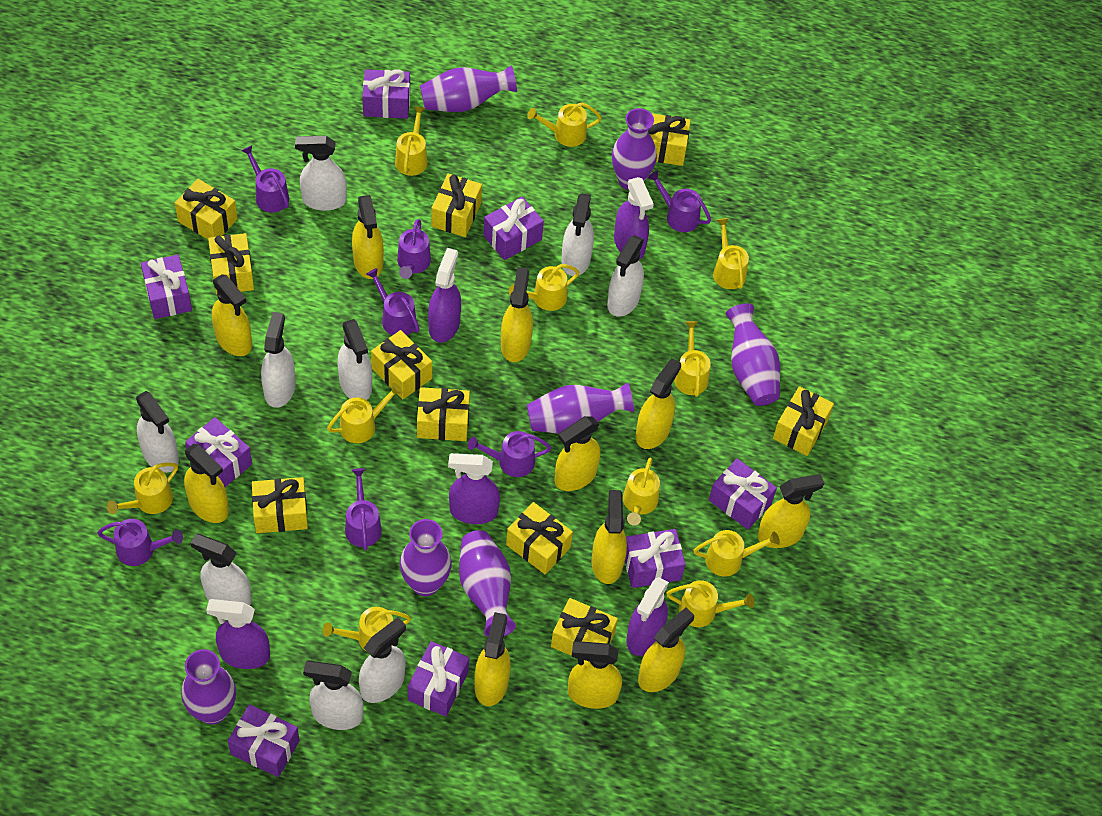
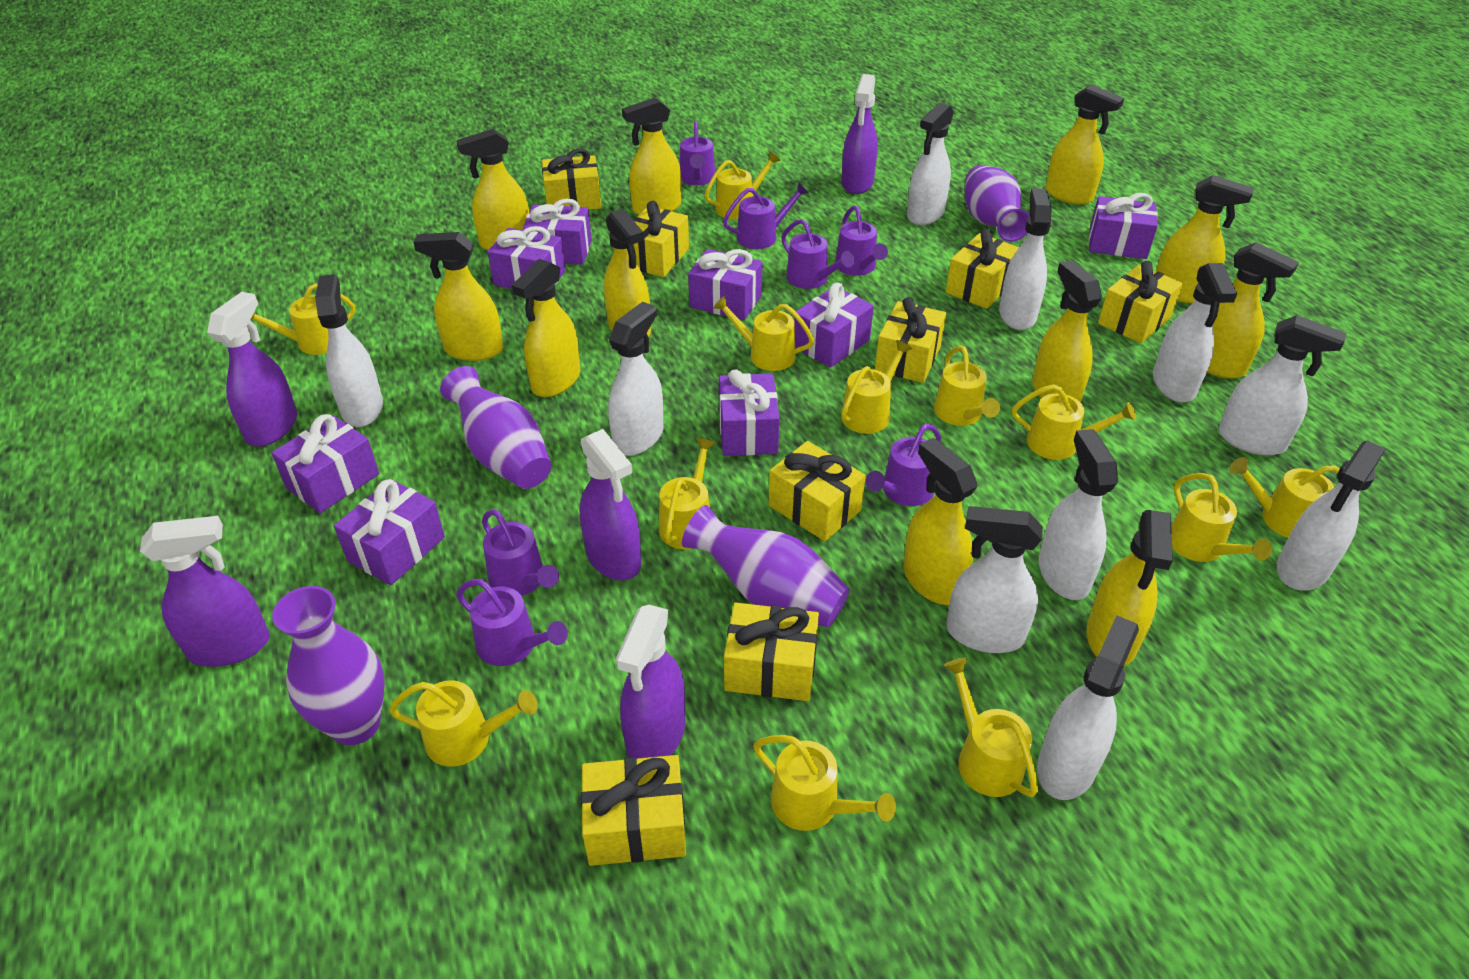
purple vase: [181,649,236,725] [400,519,452,596] [420,65,517,112] [459,530,516,637] [527,382,634,433] [612,108,657,190] [726,303,780,406] = 7 -> [272,586,385,745] [440,366,552,489] [682,505,850,627] [965,165,1030,242] = 4
white spray bottle: [136,391,179,473] [191,534,251,606] [261,312,295,408] [295,136,347,211] [303,660,363,730] [338,319,372,400] [359,617,406,703] [561,193,594,276] [607,235,644,317] = 9 -> [315,274,383,427] [608,302,664,456] [907,103,954,225] [946,506,1043,653] [999,188,1052,330] [1037,615,1139,800] [1039,429,1118,600] [1153,263,1237,403] [1218,315,1346,455] [1277,441,1386,591] = 10
yellow gift: [175,179,238,239] [208,233,254,295] [252,477,308,533] [371,330,432,400] [417,387,470,441] [431,174,482,237] [506,502,573,574] [551,598,618,659] [648,113,691,166] [773,386,834,456] = 10 -> [542,148,601,210] [581,755,686,866] [633,201,689,277] [724,603,819,701] [768,441,865,541] [875,297,946,383] [946,229,1019,309] [1098,261,1183,343] = 8
yellow watering can: [107,463,178,514] [323,607,411,652] [327,383,402,443] [395,106,428,176] [509,264,579,311] [527,103,602,147] [623,458,660,526] [666,580,754,627] [674,321,711,397] [694,530,780,576] [713,218,749,289] = 11 -> [250,283,356,355] [389,680,538,767] [659,438,716,549] [705,151,781,219] [713,295,814,371] [753,735,896,831] [841,340,912,434] [934,345,1000,426] [944,657,1038,797] [1012,384,1136,460] [1171,473,1272,562] [1229,457,1340,538] = 12

